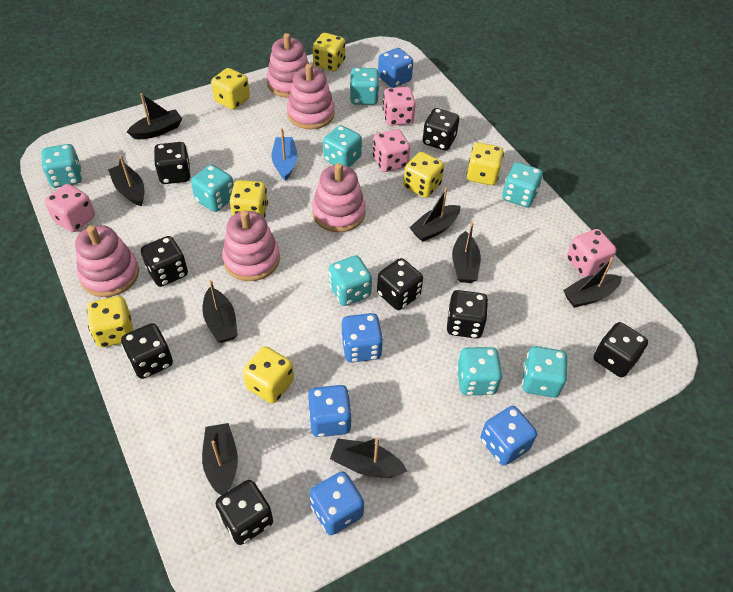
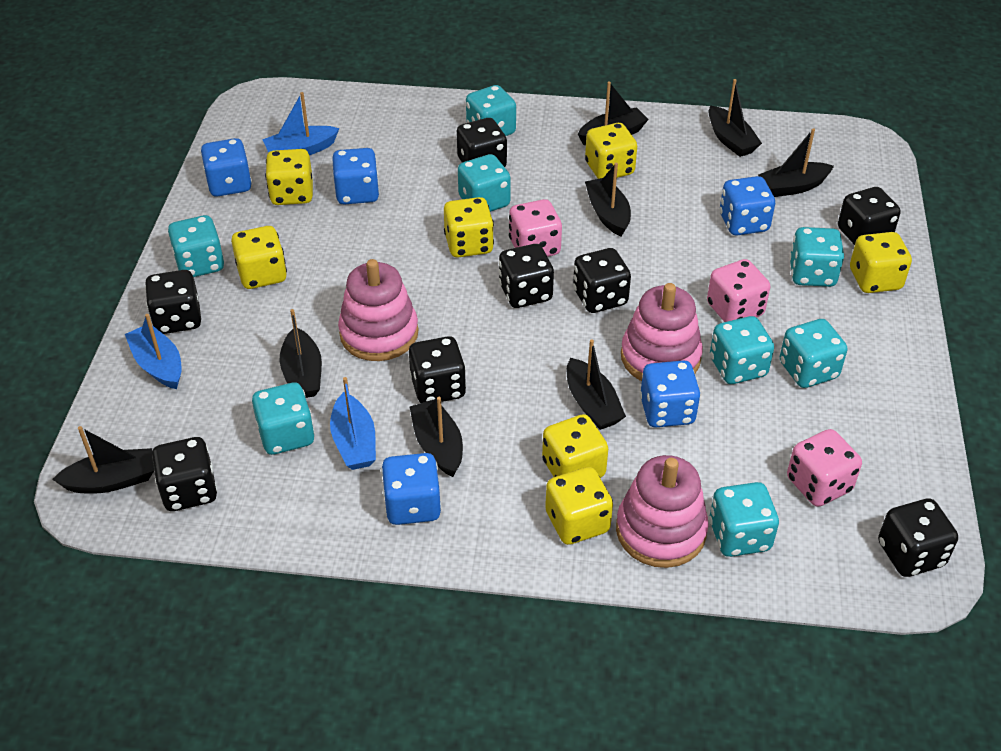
blue boat: [271,128,297,181] = 1 -> [125,314,182,389] [262,92,340,155] [330,377,376,470] = 3
pink dice: [45,184,95,232] [373,129,410,172] [383,87,416,126] [567,229,616,277] = 4 -> [509,199,562,257] [707,259,770,322] [787,429,862,507] = 3
pink stacking toy: [75,225,139,297] [222,210,280,281] [267,33,309,98] [287,64,335,130] [312,163,366,232] = 5 -> [338,259,419,361] [616,455,709,568] [621,283,703,381] = 3

